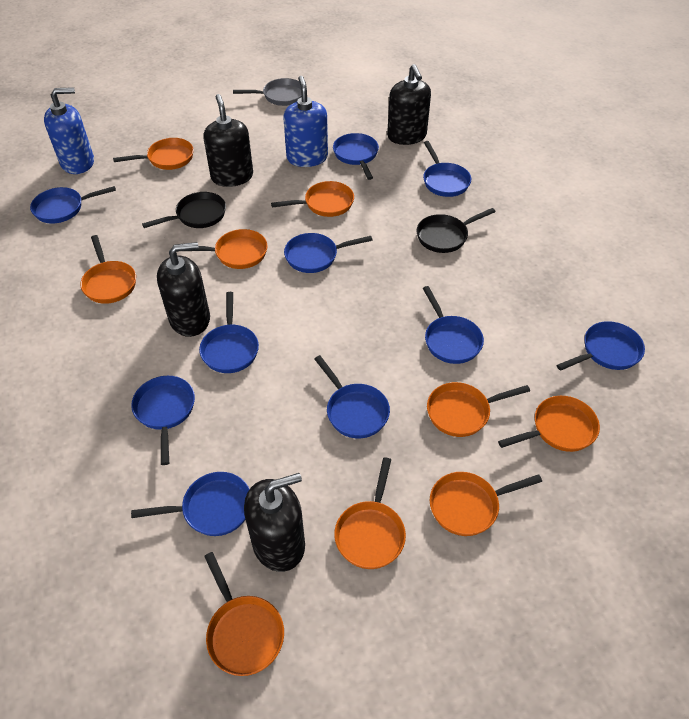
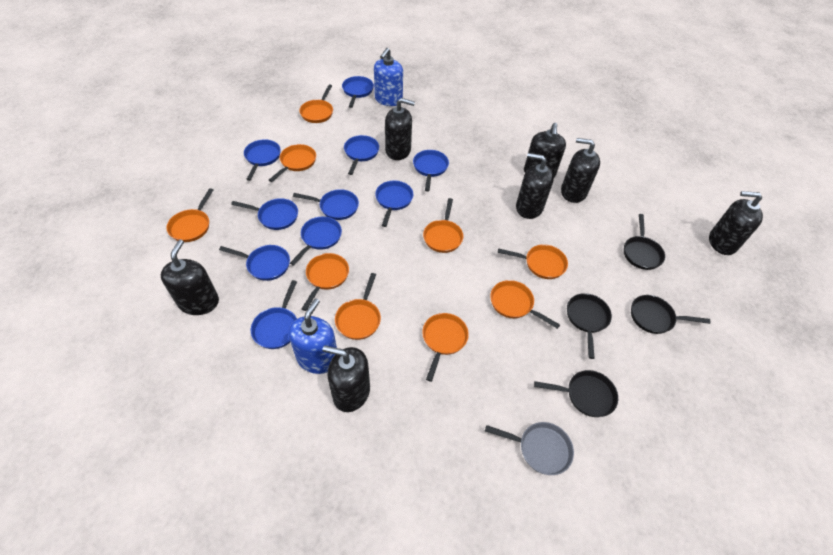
black pan: [142,192,226,228] [416,208,495,253] = 2 -> [534,370,618,417] [567,293,612,359] [624,214,665,270] [631,295,710,334] = 4
black soap dispenser: [157,242,210,337] [203,94,253,187] [244,473,305,572] [387,64,431,145] = 4 -> [161,239,219,315] [322,345,370,412] [385,98,415,160] [516,153,554,219] [524,123,566,177] [561,138,600,203] [709,191,763,255] = 7

